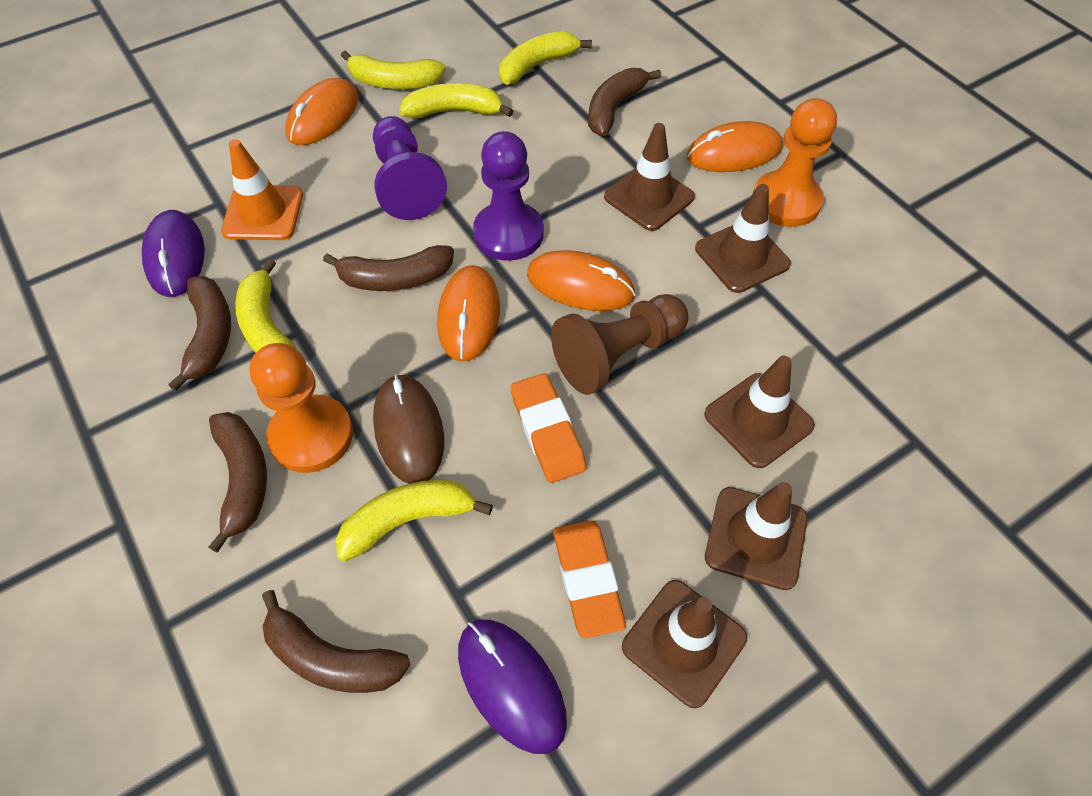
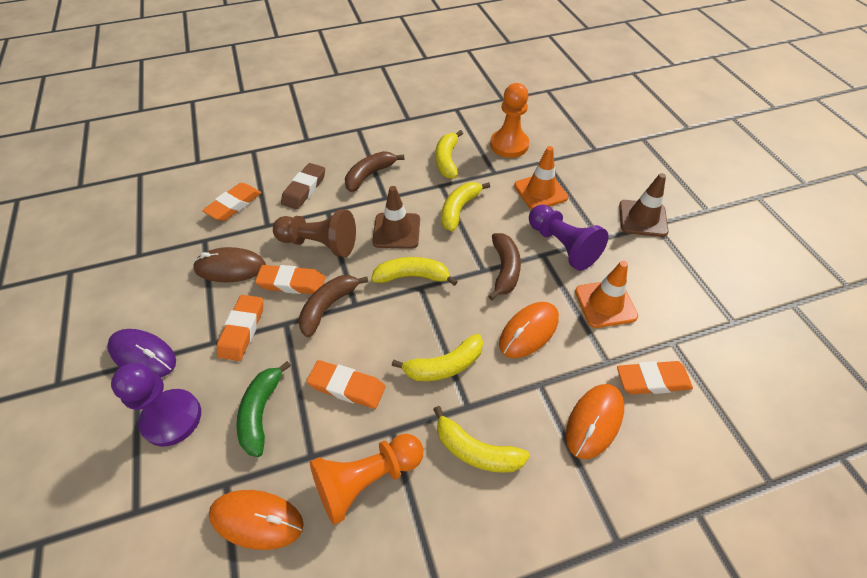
brown banana: [168,276,231,391] [209,412,267,553] [262,590,411,693] [323,245,454,291] [588,68,661,136] = 5 -> [298,275,368,337] [345,151,404,192] [488,233,521,301] = 3
brown eraser: none = 0 -> [281,163,325,210] = 1
brown traffic cone: [604,123,695,231] [622,580,747,708] [695,184,791,293] [704,356,815,468] [705,482,808,590] = 5 -> [372,186,420,249] [619,173,669,237] = 2
green banana: none = 0 -> [236,361,291,457] = 1
orange eraser: [511,373,586,483] [553,520,626,638] = 2 -> [202,183,261,221] [217,295,263,361] [255,265,325,294] [306,360,385,409] [617,361,693,394] = 5
orange mouse: [285,78,359,145] [437,265,500,362] [527,250,636,311] [686,121,783,172] = 4 -> [209,490,304,550] [499,302,559,358] [566,384,624,459] = 3
orange traffic cone: [221,139,303,240] = 1 -> [514,146,568,210] [575,261,638,328] = 2
purple mouse: [142,210,205,297] [458,620,567,754] = 2 -> [107,329,176,378] = 1

